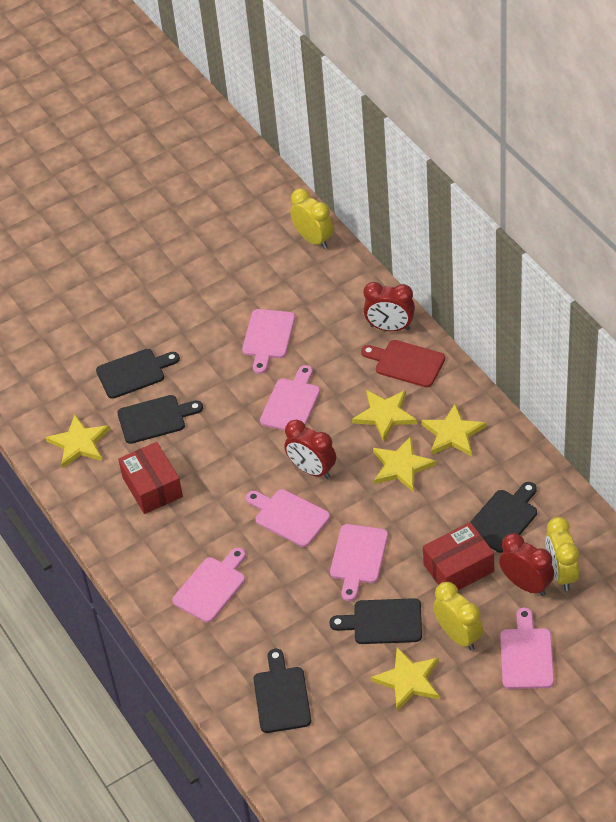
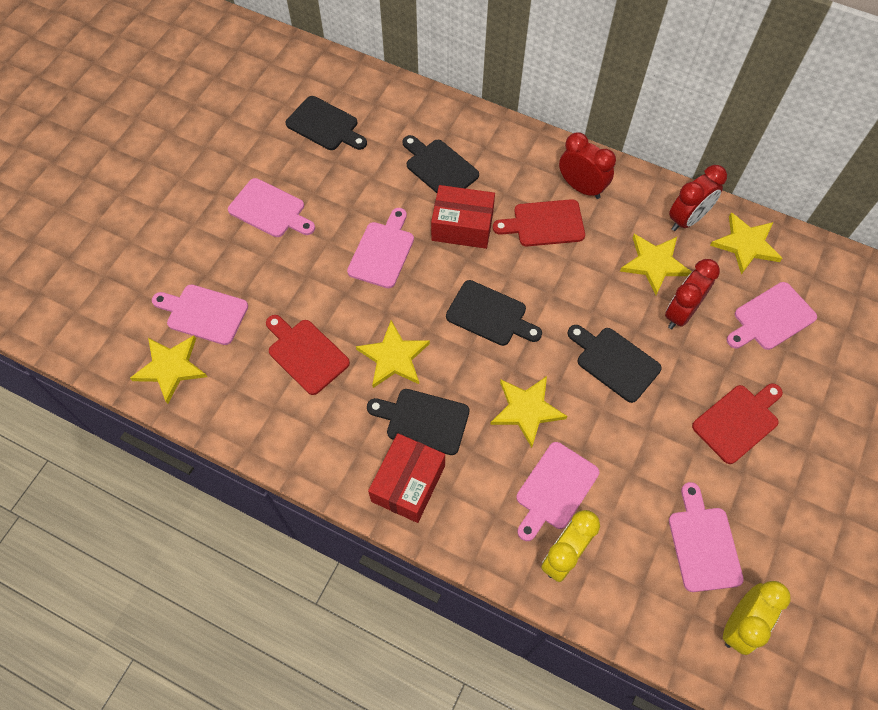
red cutting board: [361,340,445,387] = 1 -> [266,315,350,395] [493,199,585,246] [692,383,783,464] = 3
yellow clock: [290,188,333,249] [433,582,483,650] [546,517,579,591] = 3 -> [541,510,600,582] [723,581,790,655] = 2

